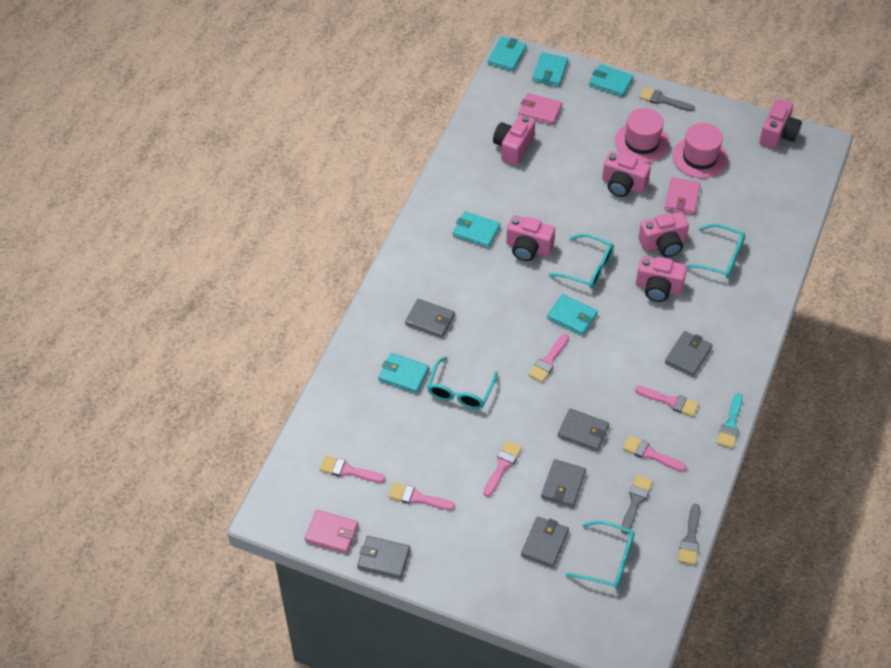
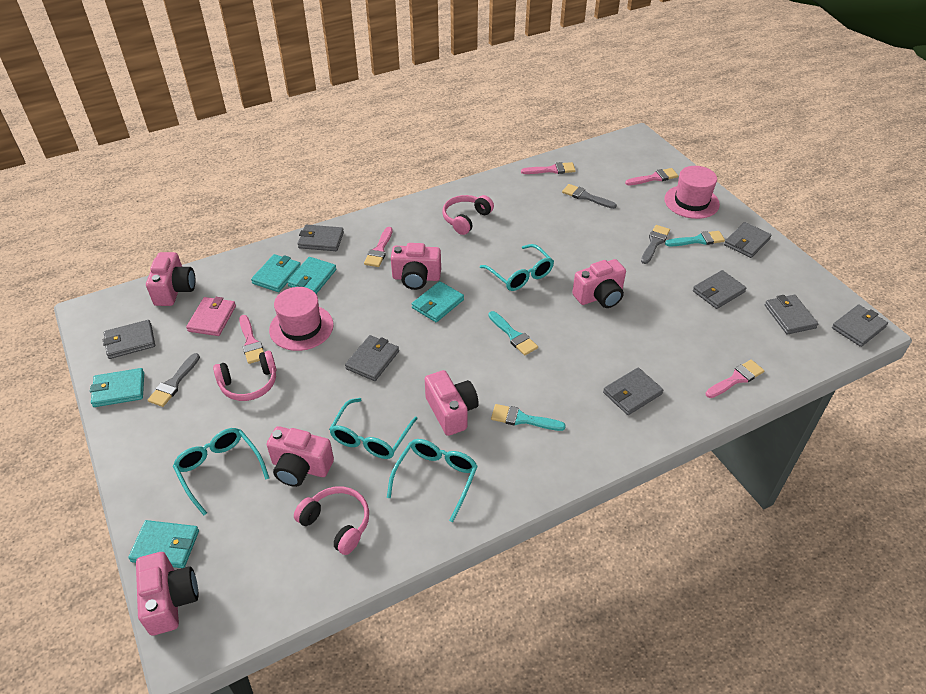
grey wallet: [357,536,410,579] [405,299,455,338] [521,516,569,568] [541,459,586,508] [558,408,609,451] [665,331,713,377] = 6 -> [103,320,155,359] [298,225,344,251] [345,335,399,381] [603,368,663,415] [693,270,747,309] [724,222,772,258] [765,295,818,334] [832,304,888,347] = 8
pink brush: [320,456,385,483] [389,483,455,510] [483,441,522,497] [528,334,569,382] [623,435,686,472] [635,386,699,417] = 6 -> [239,315,264,364] [364,227,393,267] [521,162,576,174] [625,168,678,185] [706,360,764,398] = 5
pink headphones: none = 0 -> [213,351,277,401] [294,486,369,555] [442,195,494,235] = 3
pink wallet: [305,510,358,554] [518,93,562,125] [665,177,701,215] = 3 -> [186,297,236,336] = 1
turquoise brush: [717,393,743,448] = 1 -> [488,311,538,355] [491,404,566,431] [665,231,725,247] = 3
turquoise wallet: [378,353,429,394] [453,211,500,248] [488,37,527,72] [532,52,568,87] [547,294,598,336] [589,64,634,97] = 6 -> [90,368,144,407] [128,520,199,568] [251,254,301,292] [287,257,336,294] [412,281,464,322] = 5

